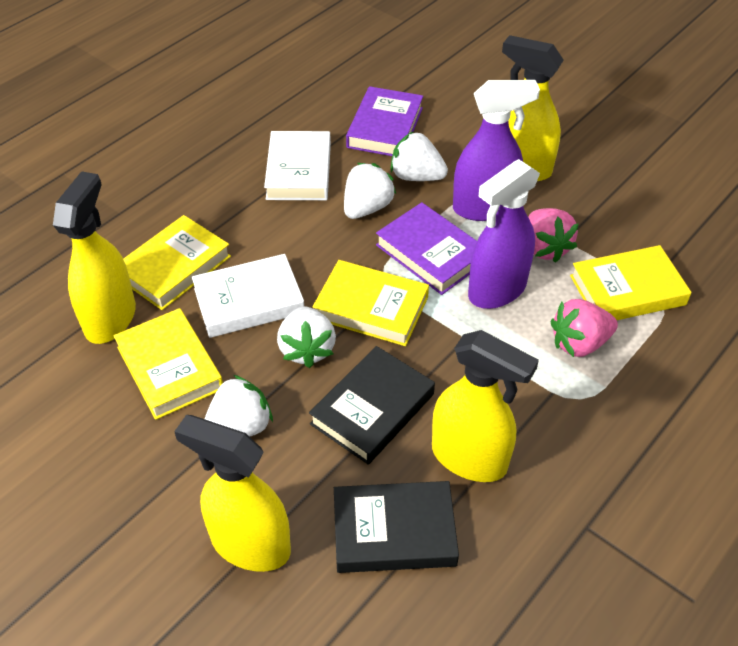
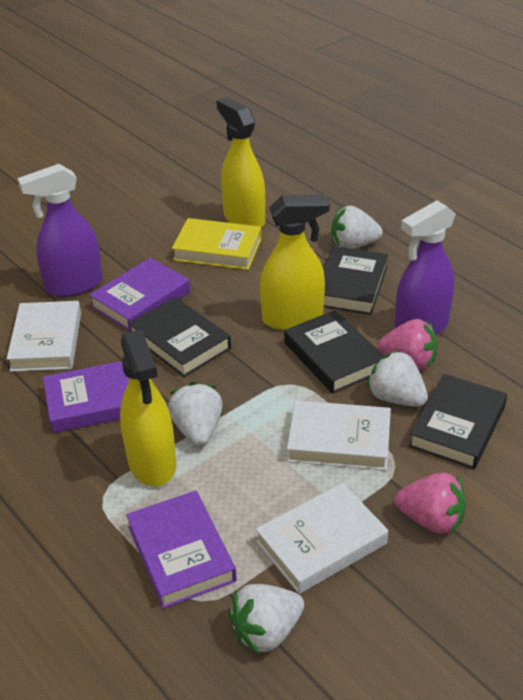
black book: [309,346,435,465] [334,481,459,573] = 2 -> [128,297,231,377] [284,310,384,394] [324,246,388,315] [409,374,507,469] = 4
purple book: [346,86,423,156] [376,202,477,295] = 2 -> [43,361,129,433] [89,258,190,331] [126,490,237,609] = 3
white book: [192,254,304,338] [264,131,331,200] = 2 -> [7,301,81,372] [256,483,388,594] [287,400,391,470] = 3
yellow book: [113,308,223,420] [123,215,231,310] [312,260,429,346] [570,245,692,320] = 4 -> [172,218,262,270] = 1
yellow spray bottle: [53,171,136,344] [174,415,291,572] [432,330,539,482] [502,35,563,181] = 4 -> [120,329,176,487] [216,97,265,228] [260,194,330,330] = 3

